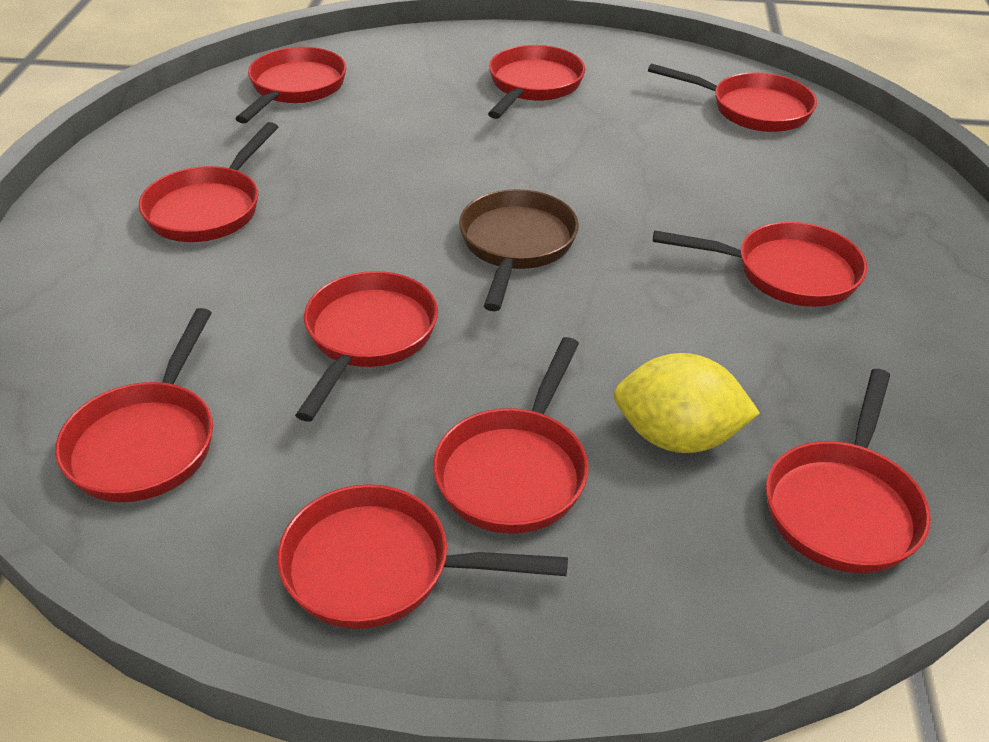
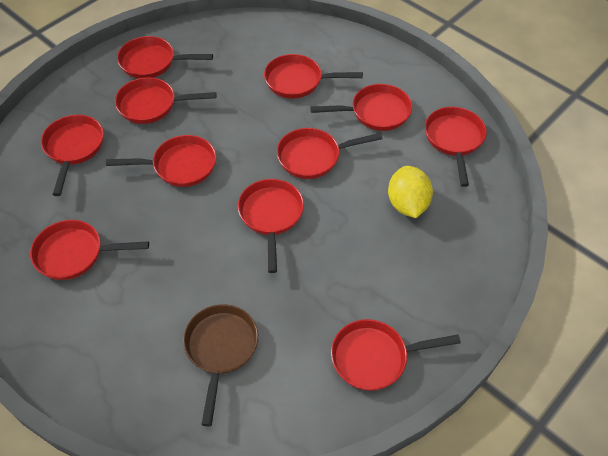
red pan: [55,308,213,502] [139,122,278,242] [235,47,347,124] [277,484,568,629] [295,271,438,422] [433,337,589,534] [488,45,585,119] [648,63,817,132] [653,222,867,307] [766,369,931,573] = 10 -> [30,220,149,280] [41,115,104,196] [106,135,216,187] [115,77,216,124] [117,36,213,79] [238,179,304,273] [264,54,363,98] [277,128,383,179] [310,84,412,131] [331,319,461,391] [425,107,487,187] = 11

